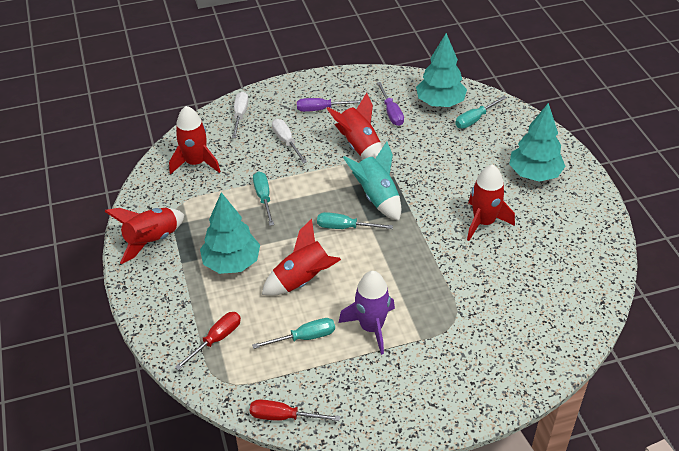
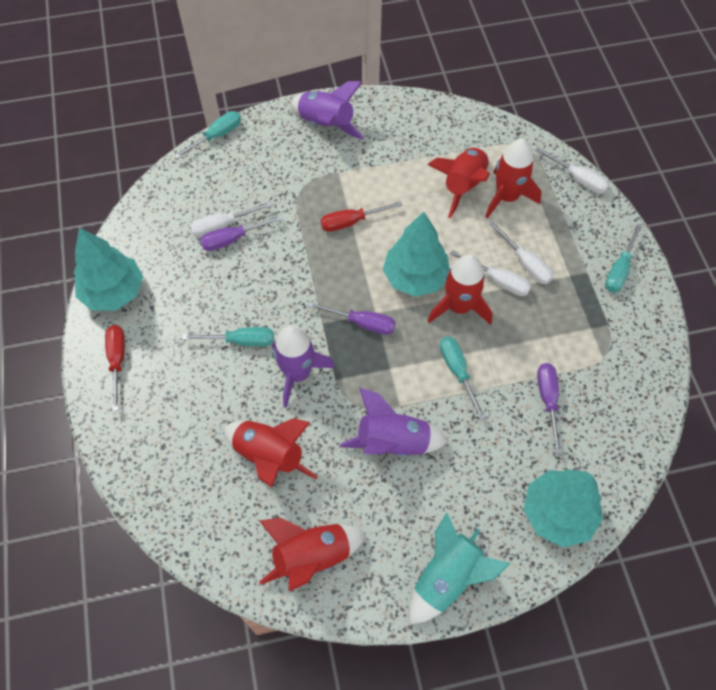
purple rocket: [339,271,395,355] = 1 -> [273,325,335,408] [291,81,364,140] [339,388,448,457] = 3
purple screwdriver: [297,98,362,112] [377,82,404,126] = 2 -> [200,215,283,251] [307,302,396,335] [537,363,562,454] = 3
white screwdriver: [232,92,248,138] [272,119,307,164] = 2 -> [190,201,272,237] [450,250,532,296] [489,222,554,284] [535,148,609,193] = 4

